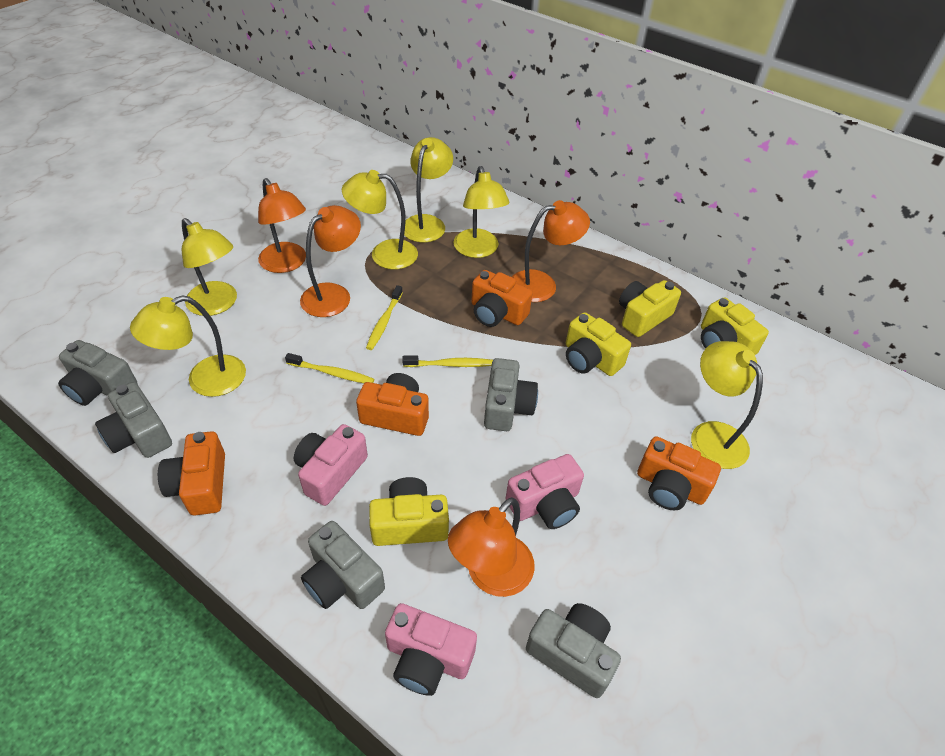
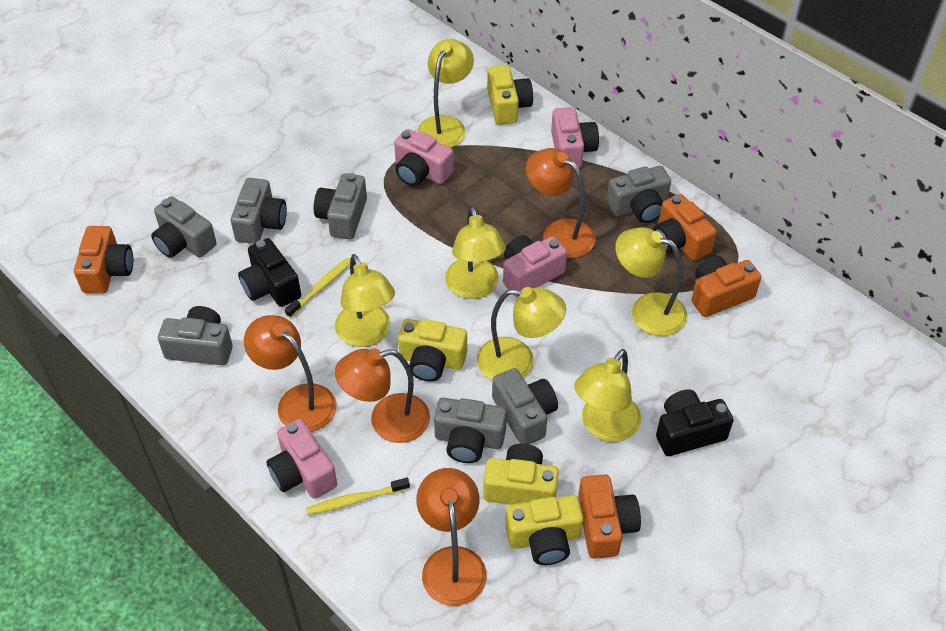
black camera: none = 0 -> [238,238,301,307] [656,389,734,456] = 2
grey camera: [58,340,138,406] [95,382,172,458] [301,521,385,609] [484,358,538,431] [526,603,621,698] = 5 -> [151,196,217,258] [158,306,233,365] [231,178,287,244] [314,173,367,239] [434,398,507,463] [492,368,558,444] [607,166,671,223] = 7
pink camera: [294,424,368,506] [385,603,477,696] [505,454,584,529] = 3 -> [267,419,337,499] [394,129,454,186] [503,235,567,297] [551,107,599,168] = 4
yellow toothbrush: [285,353,374,383] [366,285,403,350] [402,356,493,367] = 3 -> [285,258,351,318] [306,478,410,515] = 2

